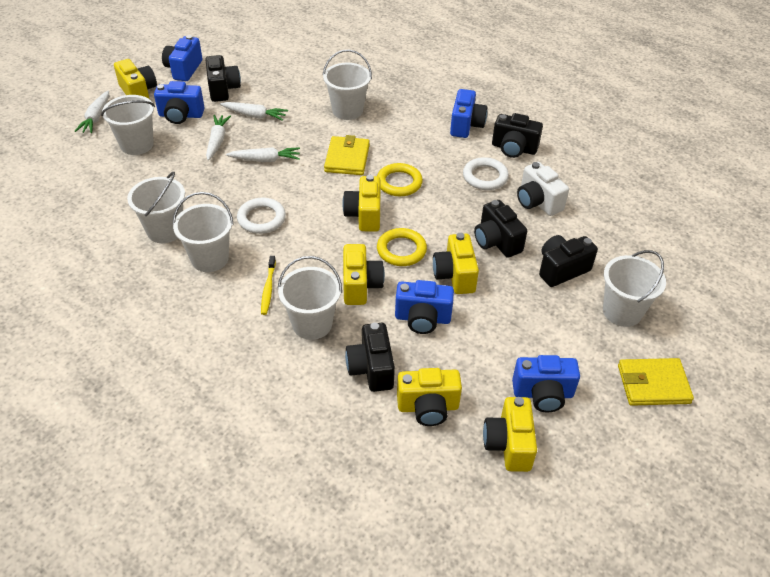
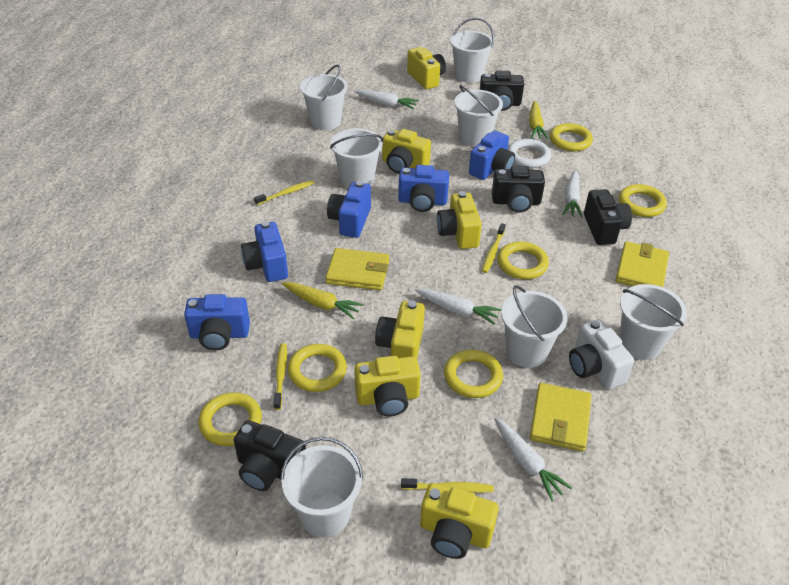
black camera: [206,55,241,102] [345,322,395,392] [474,200,527,258] [492,113,543,158] [539,235,598,287] = 5 -> [234,420,306,491] [480,71,524,111] [492,166,545,213] [584,189,632,245] = 4
white bucket: [101,95,155,155] [127,172,185,243] [173,192,234,272] [278,256,342,340] [323,50,372,120] [603,250,666,327] = 6 -> [280,437,363,537] [300,65,348,130] [330,128,383,188] [450,18,494,83] [454,85,503,147] [501,285,568,368] [620,284,687,360] = 7
white ring: [237,198,286,234] [463,157,509,190] = 2 -> [508,139,551,168] = 1
yellow carrot: none = 0 -> [282,282,364,319] [529,101,549,139] = 2
yellow ring: [377,163,423,196] [377,228,427,266] = 2 -> [198,392,262,446] [288,344,347,392] [444,350,503,398] [497,242,549,279] [550,123,593,151] [619,184,667,217] = 6
yellow toothbrush: [261,256,276,315] = 1 -> [254,180,314,205] [274,343,287,410] [401,478,494,493] [482,223,506,273] = 4
yellow wallet: [324,135,370,175] [618,358,694,406] = 2 -> [325,248,389,290] [530,383,592,452] [616,241,669,287] = 3

